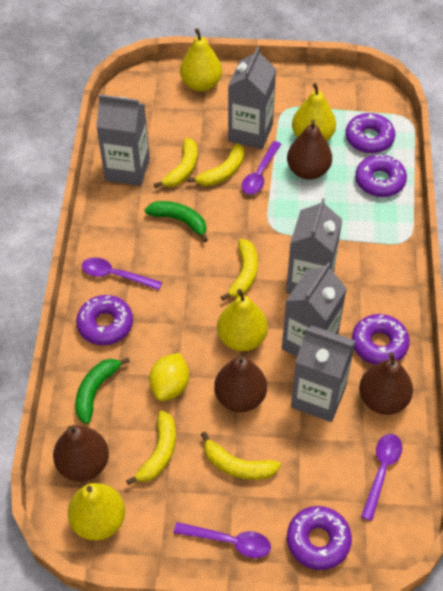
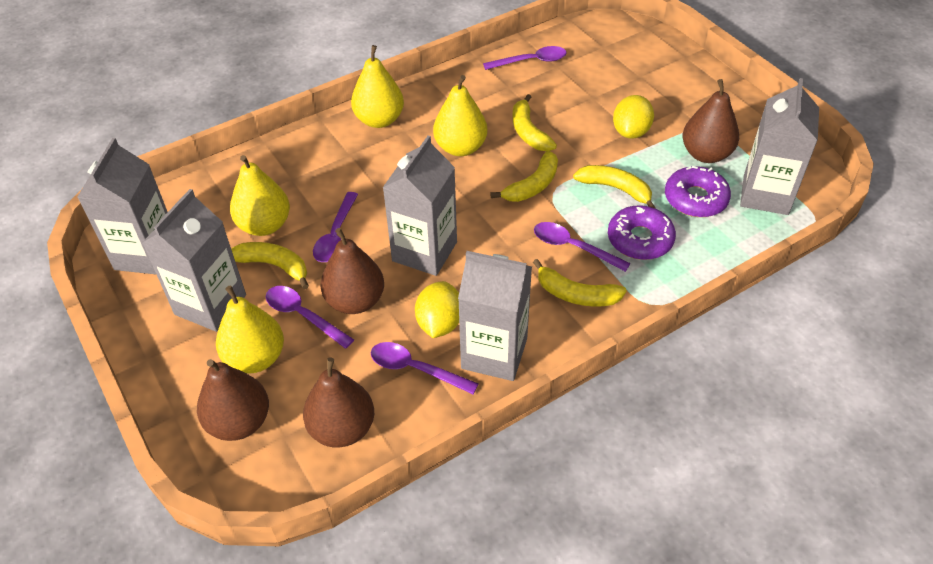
green banana: [75,358,130,424] [145,201,208,242] = 2 -> none = 0
purple donut: [76,295,133,345] [287,506,352,570] [345,113,395,153] [352,314,410,365] [355,155,407,197] = 5 -> [608,205,676,260] [665,166,731,217] = 2
purple spoon: [82,258,162,290] [174,522,271,558] [242,141,281,195] [361,434,402,521] = 4 -> [266,286,354,349] [313,192,358,262] [371,342,479,394] [483,46,566,70] [534,222,631,272] = 5
yellow lemon: [149,353,189,401] = 1 -> [415,281,459,338] [613,95,654,139] = 2

